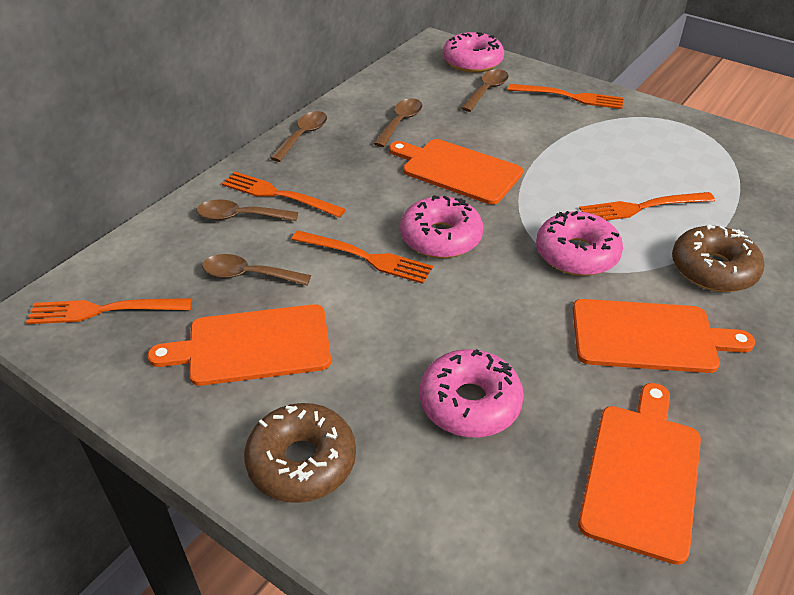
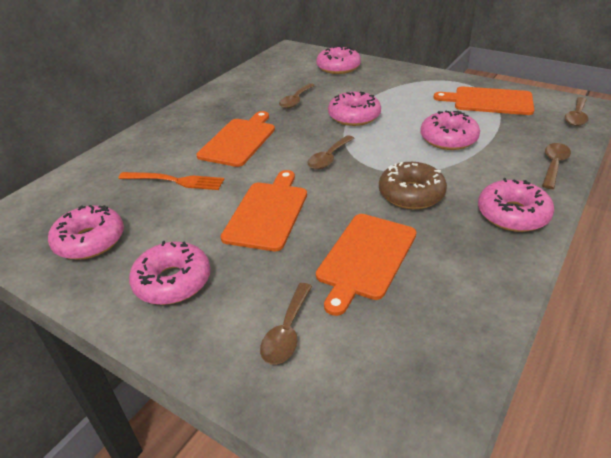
brown donut: [244,403,356,503] [672,224,765,292] = 2 -> [379,162,447,209] = 1
orange fork: [26,298,192,324] [221,172,346,218] [291,230,433,284] [508,84,624,109] [579,192,715,220] = 5 -> [118,172,224,190] = 1
pink donut: [400,195,483,258] [420,349,524,437] [443,32,504,73] [536,211,623,276] = 4 -> [48,205,124,260] [129,241,210,305] [316,46,361,74] [328,92,381,126] [420,111,480,150] [478,178,554,232] = 6

